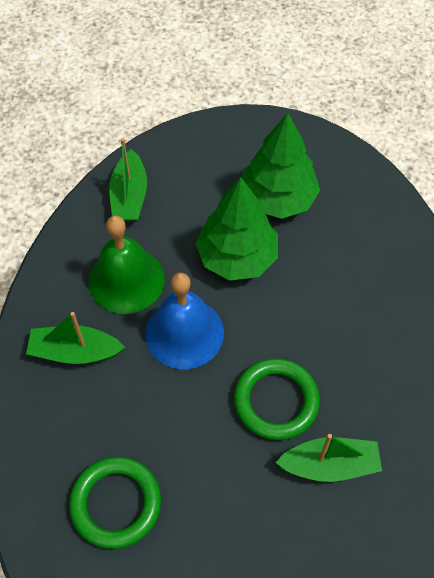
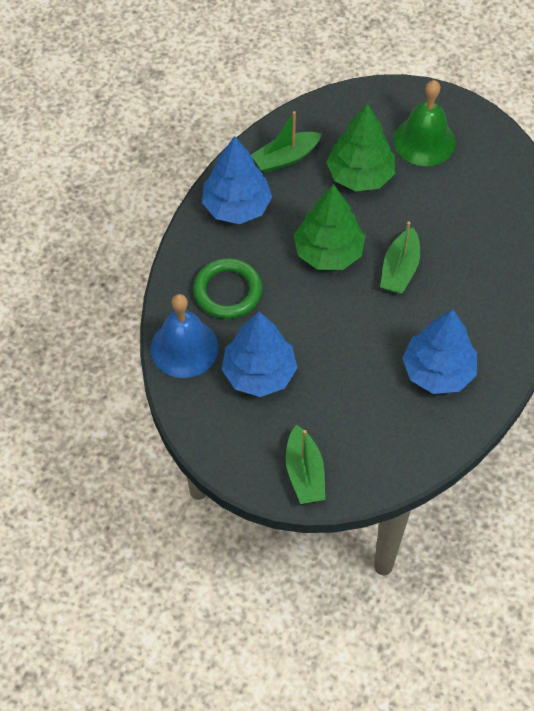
blue tree: none = 0 -> [202,136,272,224] [221,311,297,397] [402,309,477,394] = 3
green ring: [69,457,161,549] [234,358,320,440] = 2 -> [193,258,262,319] = 1

